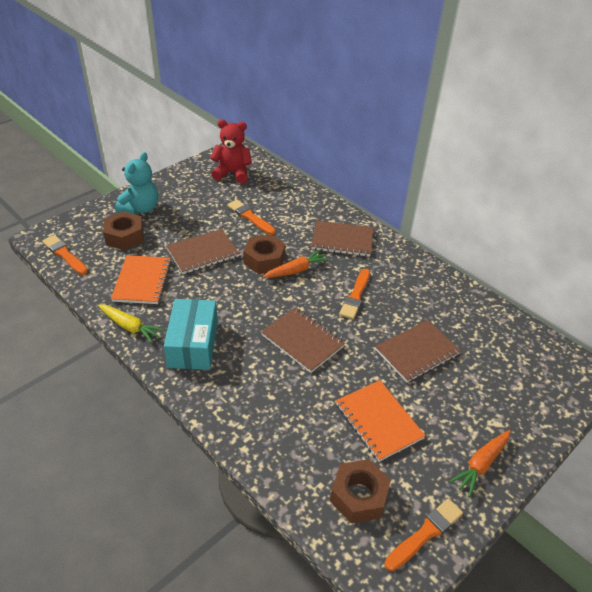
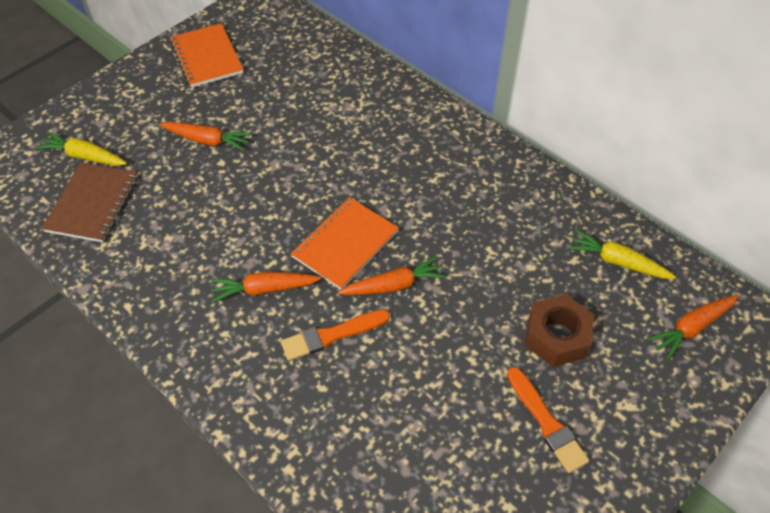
brown notebook: [166,229,239,274] [261,307,345,373] [311,221,374,257] [375,320,461,383] = 4 -> [42,162,138,242] = 1
brown nut: [103,211,144,250] [243,234,286,274] [330,459,391,523] = 3 -> [524,294,594,367] = 1
orange brush: [42,235,88,275] [227,199,276,235] [339,269,370,319] [385,498,463,571] = 4 -> [281,309,390,361] [507,367,589,473] = 2
orange carrot: [263,250,330,278] [449,430,511,497] = 2 -> [159,122,252,151] [211,272,321,303] [338,256,447,295] [647,295,739,360] = 4
red teddy bear: [210,119,252,184] = 1 -> none = 0
turquoise box: [164,299,218,370] = 1 -> none = 0
turquoise teddy bear: [115,152,158,215] = 1 -> none = 0
yellow carrot: [98,304,165,343] = 1 -> [35,131,127,166] [568,229,676,279] = 2

